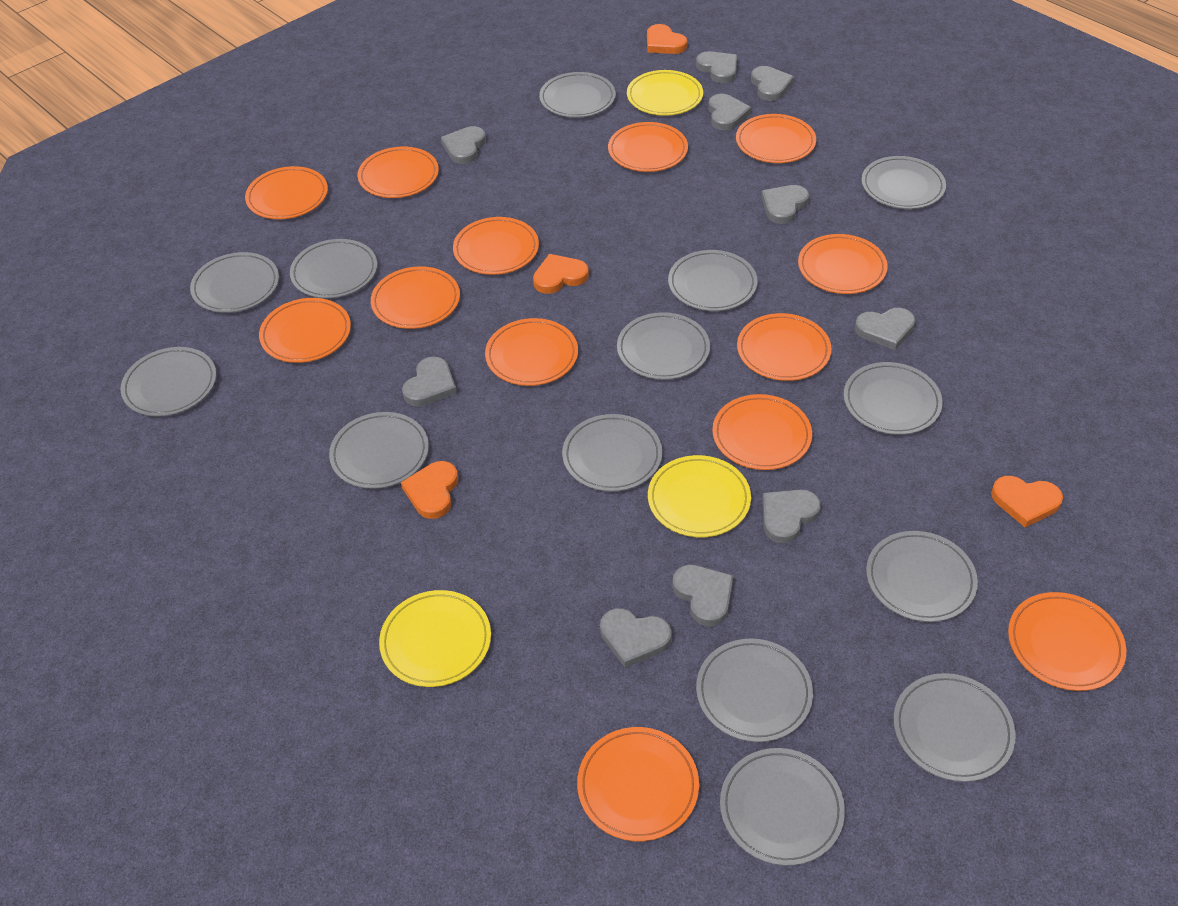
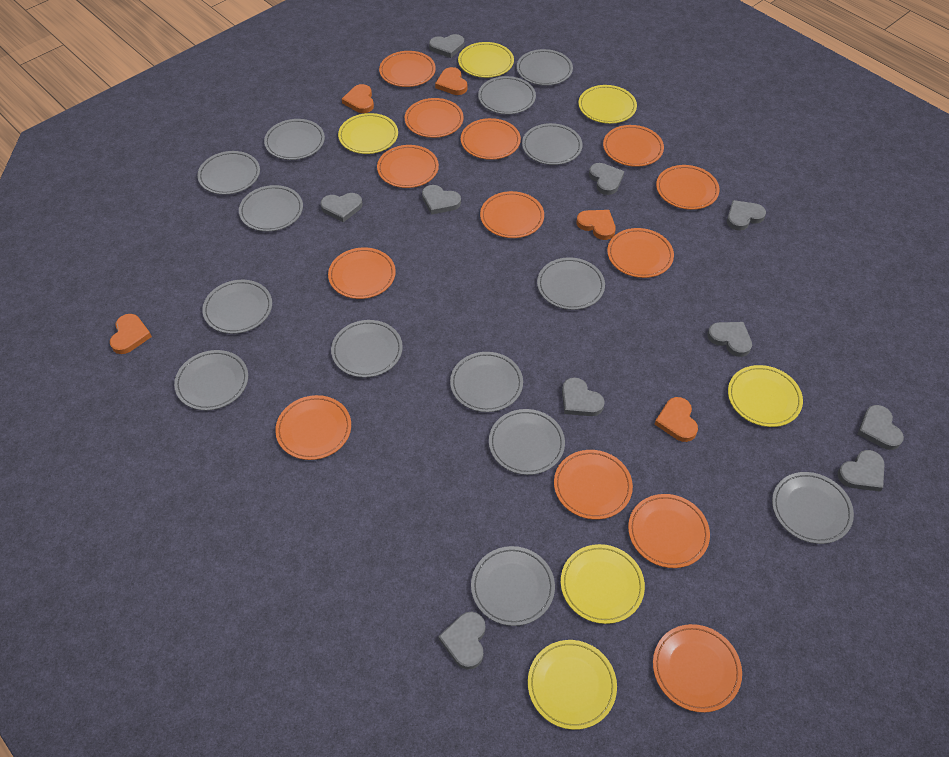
orange heart: [401,461,458,519] [533,254,589,294] [647,24,687,54] [991,476,1063,527] = 4 -> [110,314,152,354] [342,84,374,113] [435,67,467,95] [576,210,616,240] [655,397,698,442] = 5
yellow plate: [379,590,491,687] [627,70,703,116] [648,455,751,537] = 3 -> [338,113,398,154] [458,42,514,78] [528,640,617,730] [561,544,645,624] [579,85,637,124] [728,365,803,427] = 6

